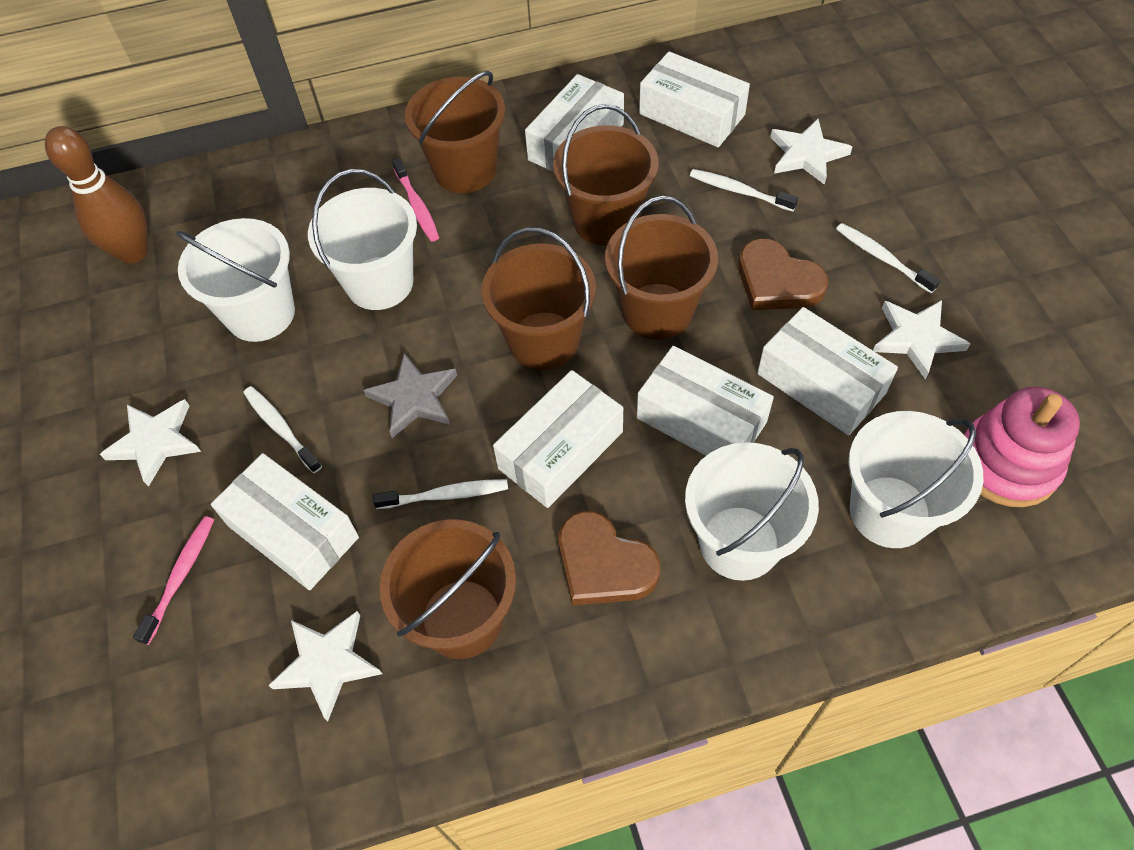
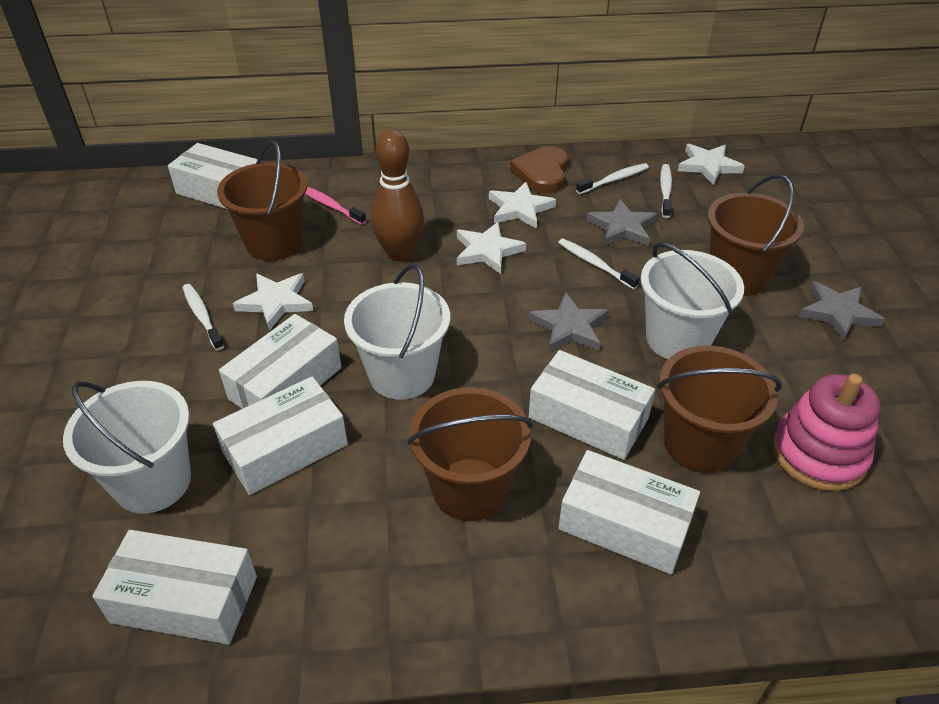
brown bucket: [379,520,516,659] [405,71,505,193] [482,227,596,370] [553,104,658,246] [605,196,718,340] = 5 -> [217,140,307,261] [407,387,532,521] [657,345,782,473] [708,174,804,296] = 4
brown heart: [558,511,660,605] [738,239,828,310] = 2 -> [510,146,569,194] = 1
grey star: [363,353,457,438] = 1 -> [529,292,609,352] [587,199,657,246] [799,281,885,341] = 3
pink toothbrush: [133,516,214,645] [392,158,439,242] = 2 -> [305,187,366,225] = 1
white bucket: [176,218,295,342] [308,169,417,310] [685,442,819,581] [849,411,983,548] = 4 -> [63,381,191,514] [344,264,450,400] [641,242,744,359] = 3

